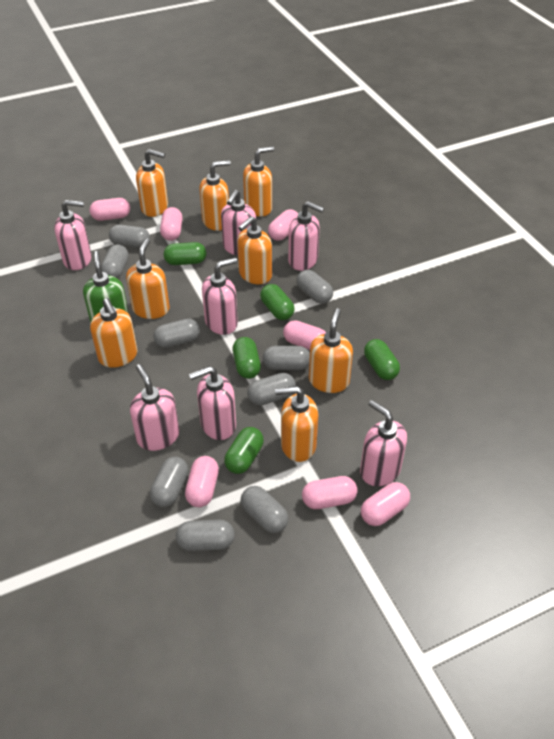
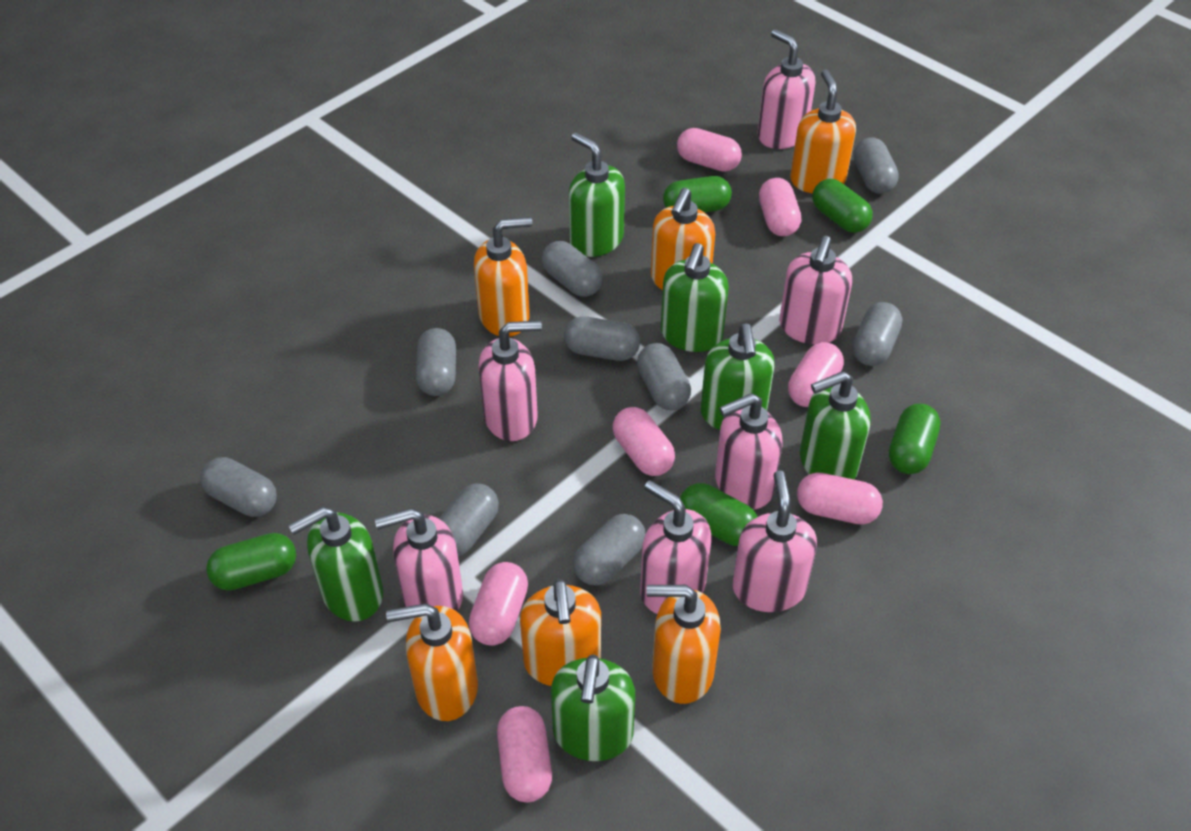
green soap dispenser: [83,251,129,323] = 1 -> [288,507,383,622] [551,654,635,761] [569,133,625,257] [661,243,729,352] [701,324,775,430] [800,371,871,479] = 6
orange soap dispenser: [90,298,137,368] [126,238,170,319] [136,149,168,217] [199,160,231,231] [237,216,272,284] [243,146,274,217] [275,386,318,462] [309,308,353,393] = 8 -> [386,603,478,721] [474,217,532,337] [520,579,601,686] [646,585,721,704] [651,188,715,290] [790,69,856,193] = 6

